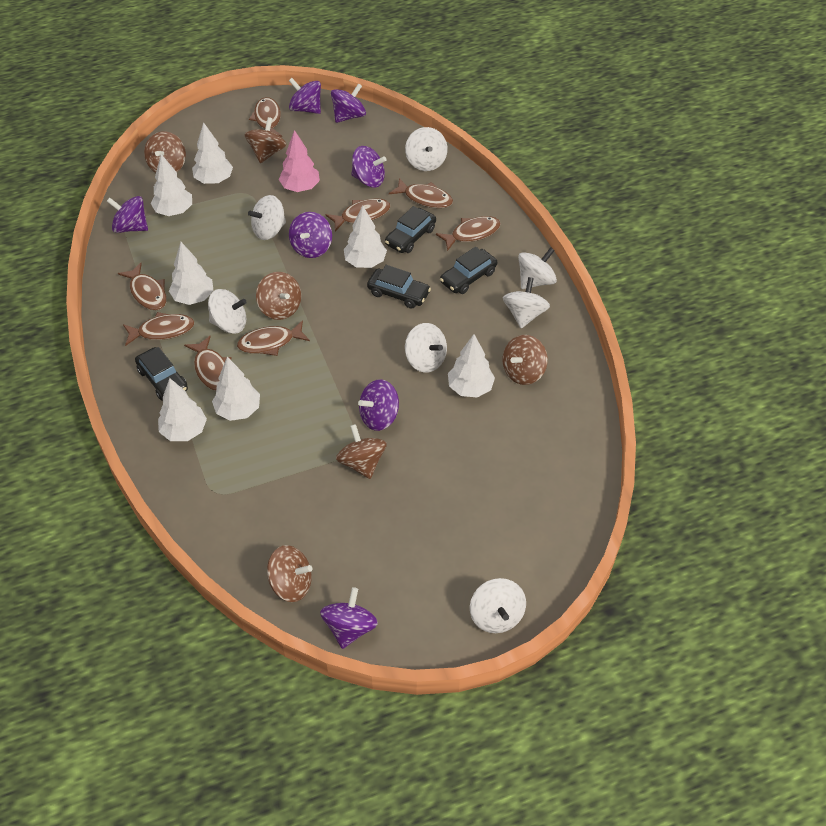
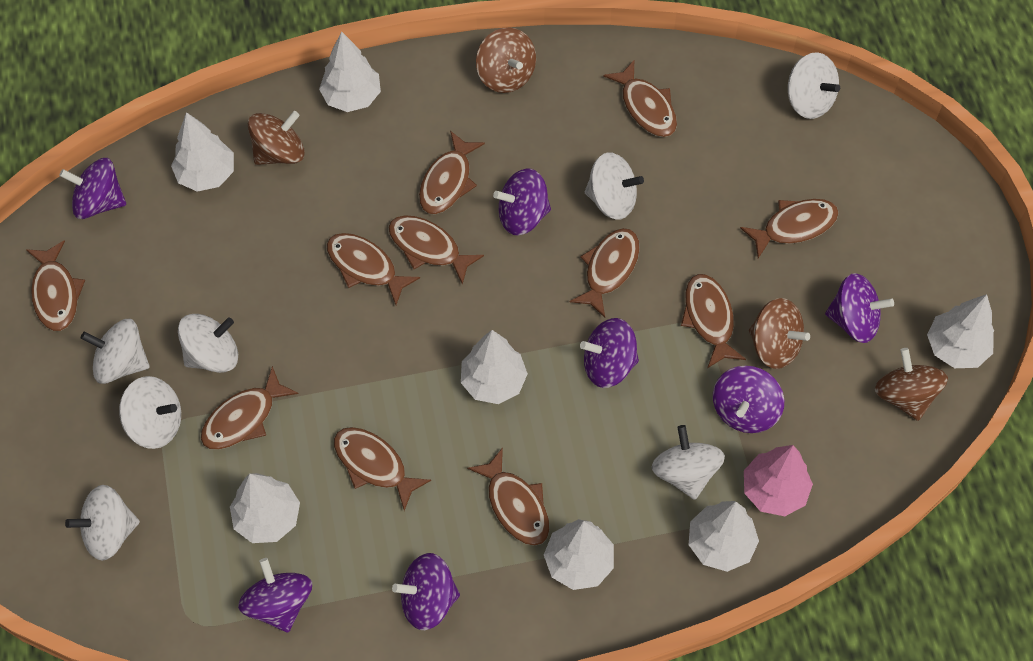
black car: [135,347,188,401] [367,265,431,309] [385,206,436,253] [440,246,497,294] = 4 -> none = 0
brown fish: [118,263,167,310] [123,312,194,346] [184,336,231,391] [237,320,310,356] [249,97,282,137] [325,198,391,231] [389,178,453,208] [436,216,501,251] = 8 -> [26,240,85,331] [201,366,299,450] [327,233,420,305] [334,427,431,511] [388,215,484,285] [419,131,485,214] [467,447,550,546] [569,228,640,318] [603,60,677,137] [681,274,746,368] [740,199,839,258] = 11
brown spinning top: [144,131,186,173] [245,117,286,163] [256,272,301,320] [267,545,312,602] [336,424,387,479] [503,335,548,385] = 6 -> [248,111,305,165] [476,27,536,93] [749,298,810,369] [875,348,948,421] = 4

